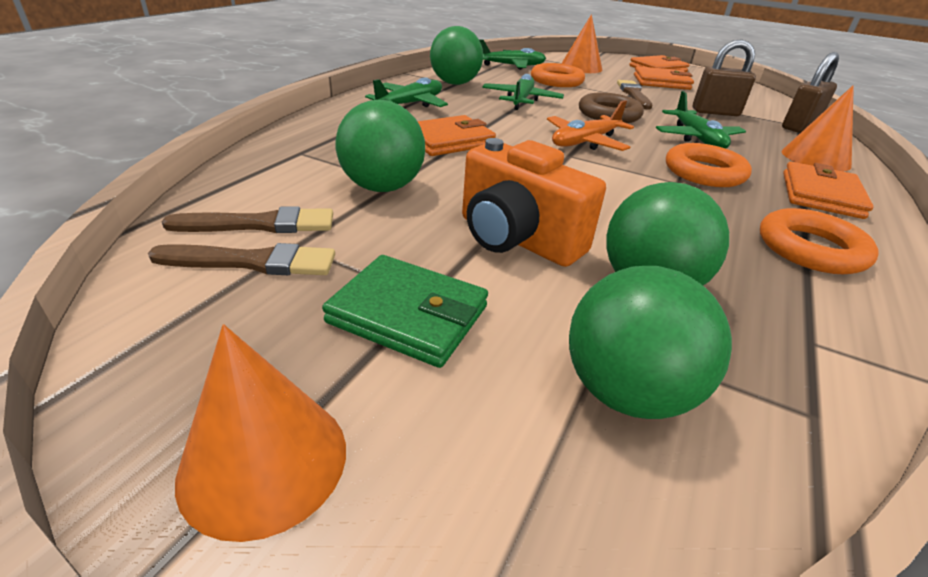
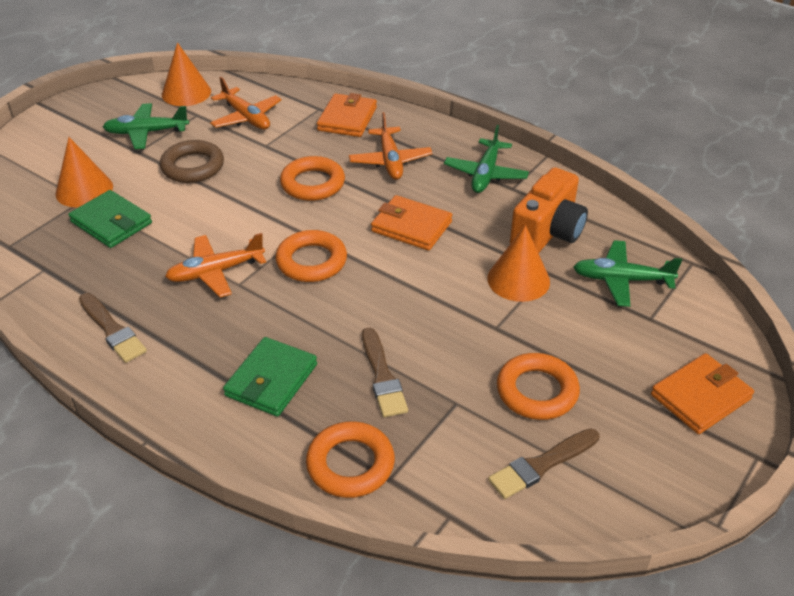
brown padlock: [693,39,756,116] [782,52,839,133] = 2 -> none = 0
green ball: [335,100,425,192] [430,26,483,85] [569,266,732,419] [606,182,729,286] = 4 -> none = 0
green plane: [365,77,448,107] [479,39,546,70] [482,74,564,110] [656,91,746,149] = 4 -> [103,103,189,149] [444,125,529,193] [573,240,682,307] = 3
green wallet: [322,255,488,368] = 1 -> [68,190,152,248] [223,337,317,417] = 2
orange plane: [547,100,634,151] = 1 -> [165,233,266,298] [210,77,281,130] [349,112,433,180] = 3
orange ring: [531,63,585,87] [666,143,752,187] [760,208,879,274] = 3 -> [275,230,347,282] [280,156,345,201] [306,421,395,498] [497,353,580,420] = 4
orange wallet: [417,115,496,156] [629,55,690,72] [634,66,694,90] [783,162,874,219] = 4 -> [317,93,377,137] [371,195,452,251] [651,353,754,434] = 3

